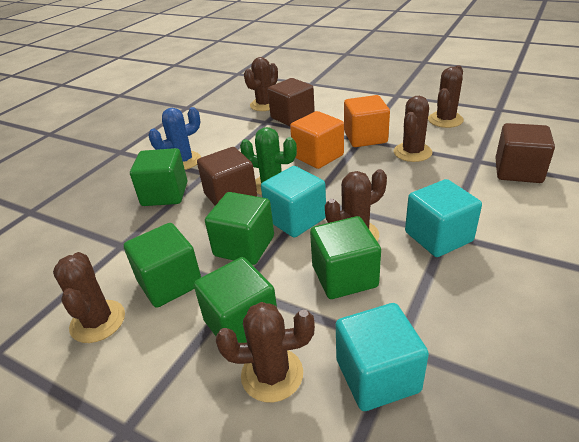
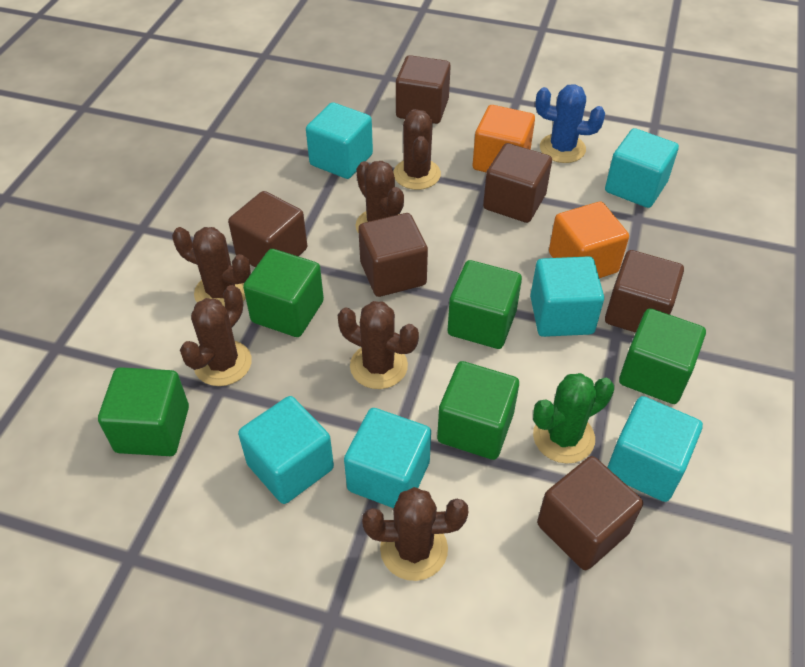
brown cube: [197,147,257,206] [268,78,315,126] [495,123,555,183] = 3 -> [228,191,307,268] [358,213,428,297] [396,55,451,124] [483,143,552,223] [537,456,643,570] [605,250,684,333] = 6
turquoise cube: [261,166,326,238] [336,303,429,411] [405,179,482,257] = 3 -> [238,396,334,504] [306,102,373,179] [344,408,431,508] [530,256,604,337] [605,128,679,208] [607,396,703,502] = 6

